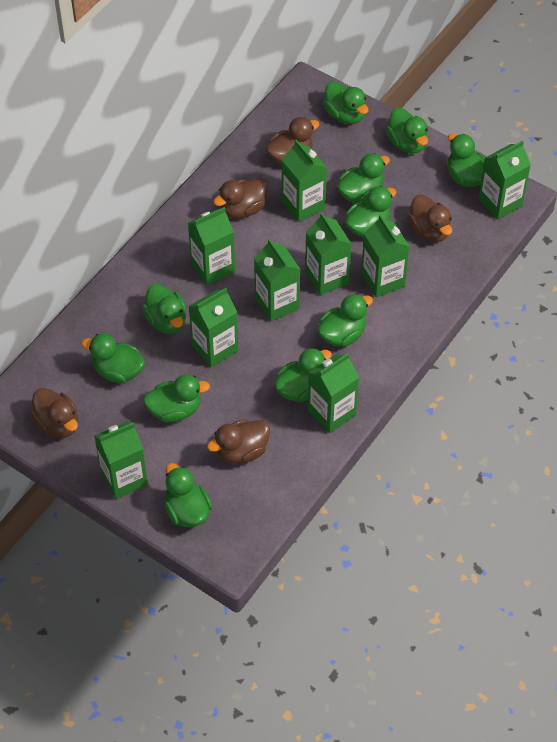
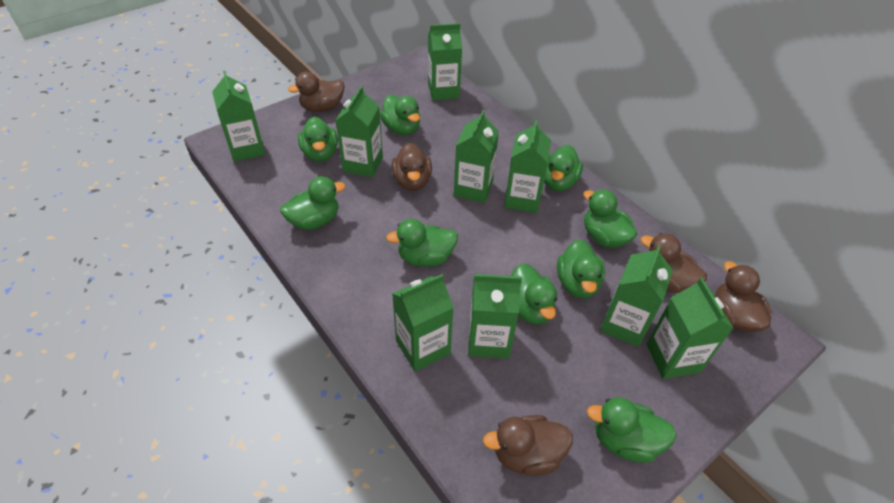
green duck: [81,334,145,383] [142,284,186,334] [143,374,210,423] [164,463,212,527] [274,348,332,402] [318,294,373,347] [323,81,369,124] [337,153,390,203] [345,186,397,237] [386,108,428,154] [448,133,485,187] = 11 -> [280,176,345,230] [298,116,338,162] [380,95,420,135] [386,219,458,267] [511,263,557,324] [544,145,583,191] [557,239,605,299] [583,189,637,248] [587,397,677,463] = 9

